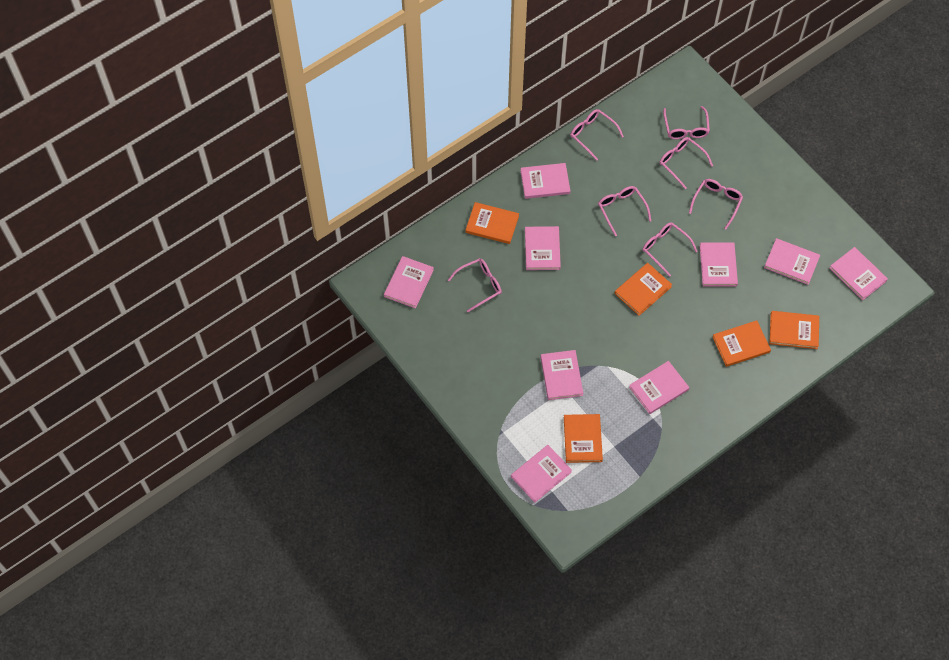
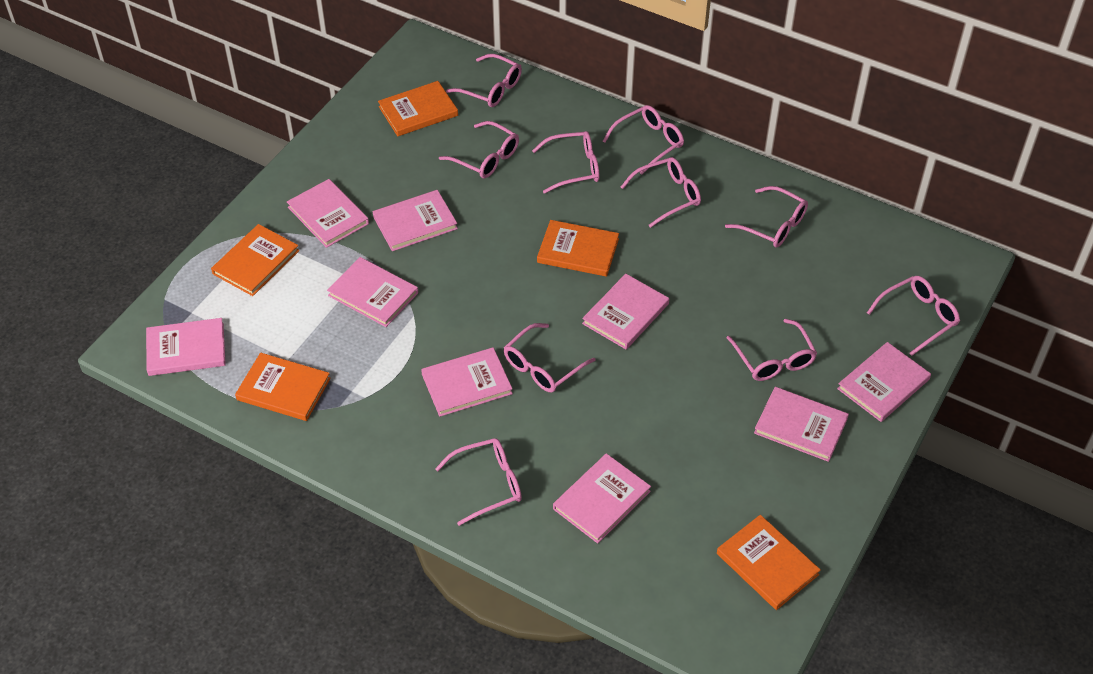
pink glasses: [448,258,502,312] [570,109,624,161] [598,186,651,236] [642,222,698,277] [659,137,713,189] [663,106,710,139] [689,179,743,229] = 7 -> [435,438,522,526] [439,121,519,178] [446,54,522,107] [504,323,596,392] [532,131,599,194] [602,105,684,175] [621,157,701,228] [725,186,808,247] [727,319,817,381] [867,276,960,356] = 10

